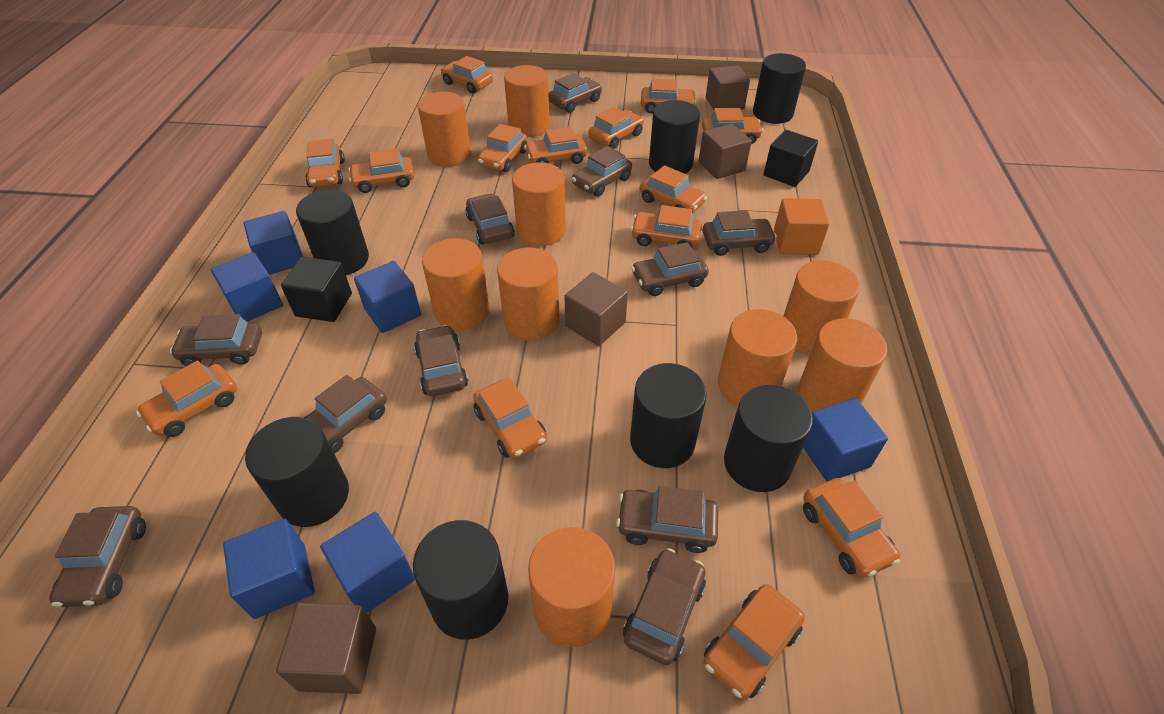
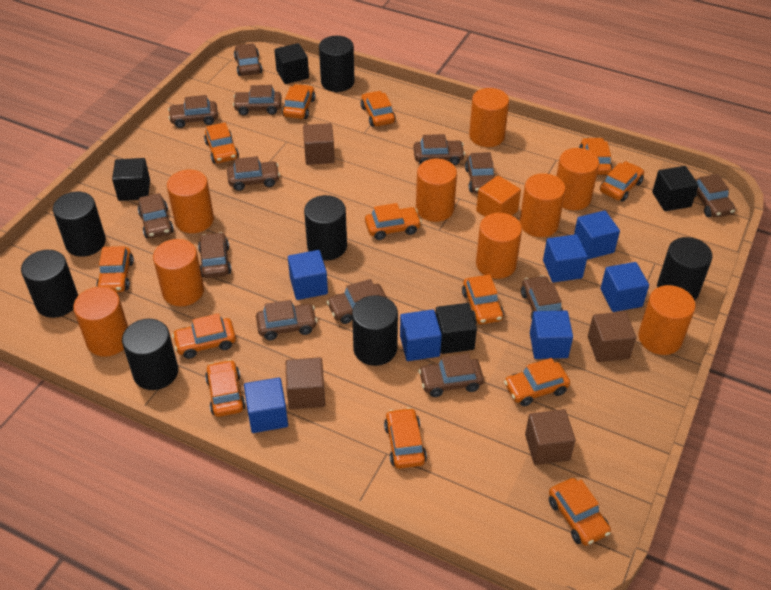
black cube: [281,257,352,322] [764,130,818,187] = 2 -> [112,158,150,201] [274,43,309,84] [435,303,477,354] [652,166,699,211] = 4
blue cube: [211,252,283,322] [223,519,315,619] [243,211,303,275] [320,512,415,613] [354,261,421,333] [803,398,888,481] = 6 -> [244,377,288,433] [288,250,328,300] [400,309,442,361] [530,310,573,359] [543,234,588,283] [574,210,620,260] [600,262,649,312] = 7
brown car: [49,506,146,607] [170,314,262,366] [304,375,387,453] [414,325,468,396] [466,193,515,244] [548,73,602,113] [572,146,632,197] [616,486,718,553] [623,548,706,665] [631,242,709,296] [703,210,777,256] = 11 -> [137,193,174,238] [168,95,218,128] [198,232,231,278] [227,156,280,191] [233,85,282,115] [234,43,262,76] [256,300,317,340] [326,279,387,324] [414,134,465,165] [419,353,484,397] [465,152,495,193] [521,275,563,319] [695,174,735,218] = 13
orange car: [136,360,237,437] [305,139,345,187] [348,148,414,193] [441,56,493,93] [473,378,547,458] [477,124,527,172] [524,126,587,164] [588,107,644,149] [631,205,702,248] [640,165,707,213] [641,79,697,113] [702,108,763,144] [704,584,805,699] [803,478,900,578] = 14 -> [96,246,134,292] [172,313,236,359] [204,122,239,164] [205,359,246,417] [282,84,315,119] [361,91,396,127] [365,203,422,240] [384,407,427,469] [462,274,504,324] [504,358,570,406] [549,478,611,546] [579,137,613,175] [600,161,644,202] = 13

